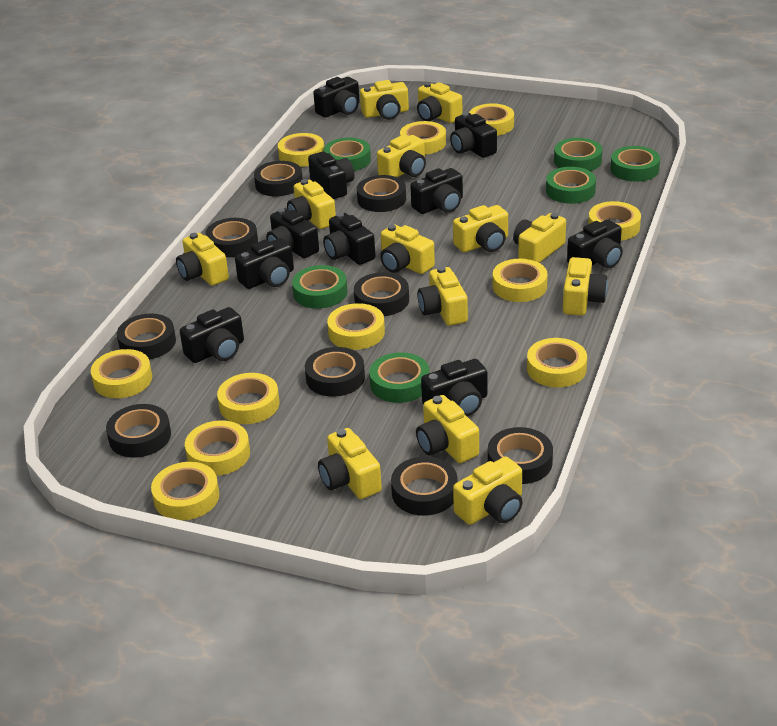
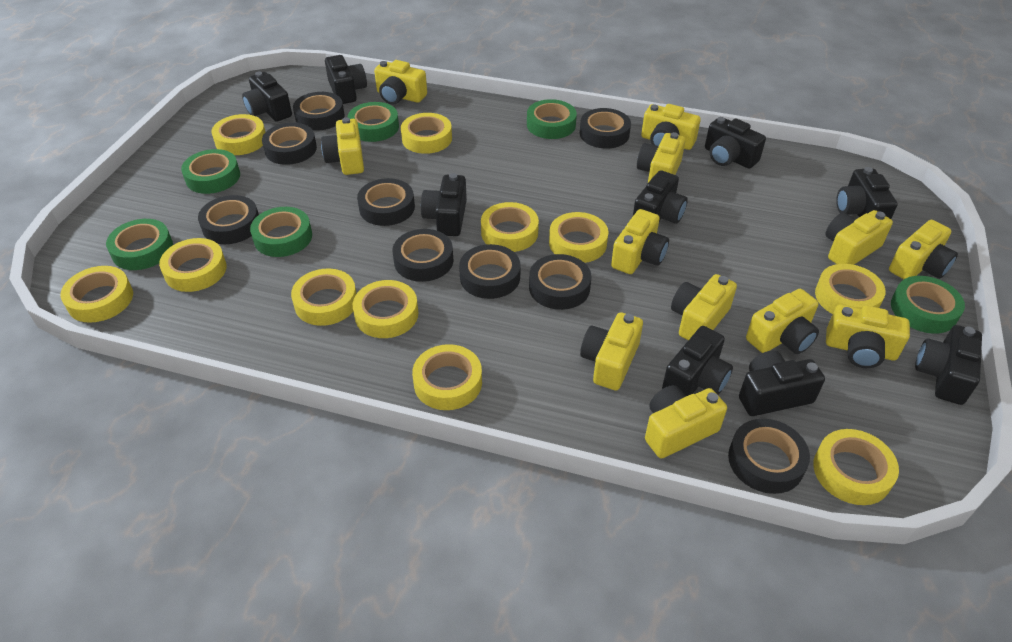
black camera: [180,307,244,363] [235,238,294,289] [266,208,319,258] [308,152,354,199] [313,77,360,118] [323,213,375,265] [410,168,463,214] [421,359,487,416] [450,112,497,158] [567,220,623,268] = 10 -> [242,71,292,122] [325,55,367,104] [421,173,467,236] [633,170,688,224] [662,326,733,396] [705,117,766,169] [739,351,825,416] [836,167,898,219] [915,325,982,405] = 9
yellow camera: [176,233,229,286] [287,179,336,229] [318,428,382,499] [360,80,409,120] [377,135,426,177] [380,224,435,274] [416,395,479,463] [417,82,462,123] [418,266,468,326] [453,205,508,252] [453,456,523,525] [513,213,566,263] [563,257,608,316] = 13 -> [321,117,364,175] [374,60,427,105] [580,312,643,391] [611,209,669,274] [637,132,685,183] [641,104,701,150] [645,385,727,458] [671,274,737,340] [746,289,819,354] [826,210,893,265] [826,304,910,368] [889,220,958,279] = 12

